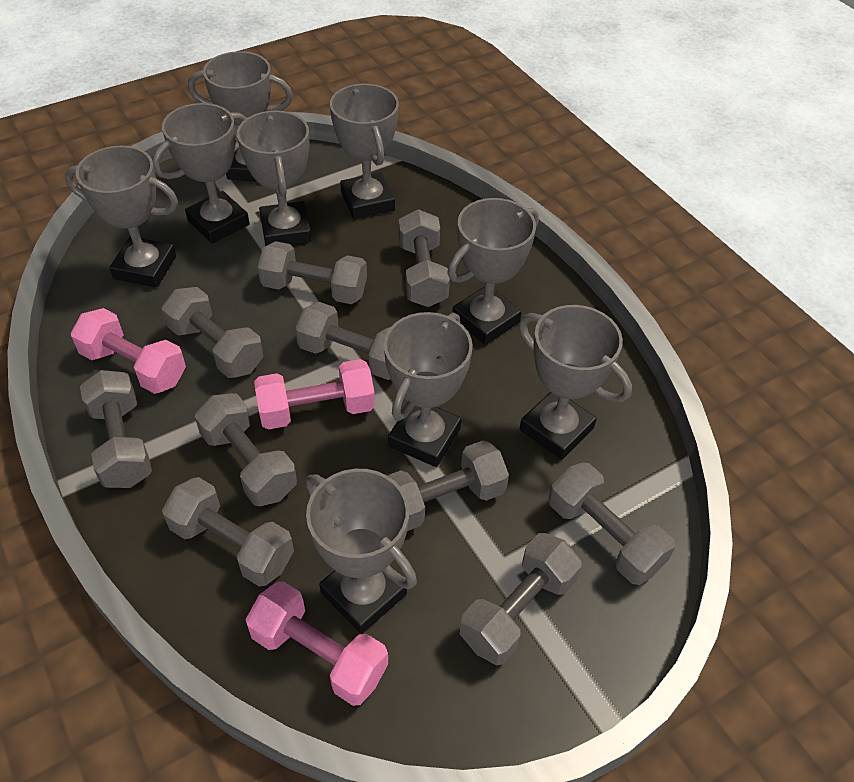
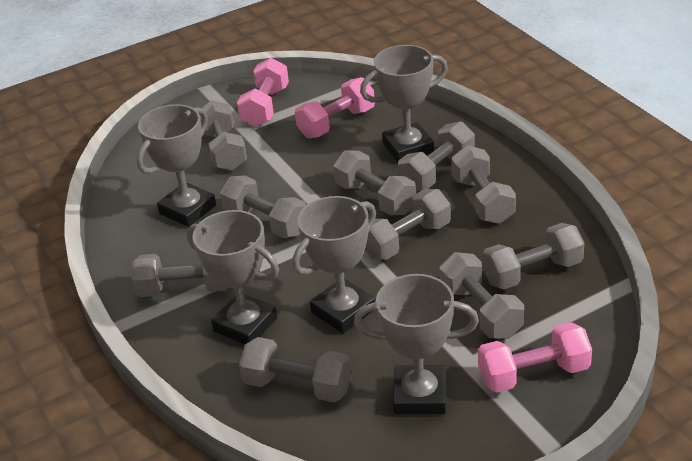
grey trophy: [65,146,178,287] [152,103,250,243] [188,51,293,182] [237,111,311,246] [306,469,417,634] [330,84,399,219] [384,312,473,467] [447,198,539,345] [519,305,632,460] = 9 -> [137,104,216,227] [187,210,279,345] [292,196,376,333] [354,274,479,415] [360,45,448,162] = 5

